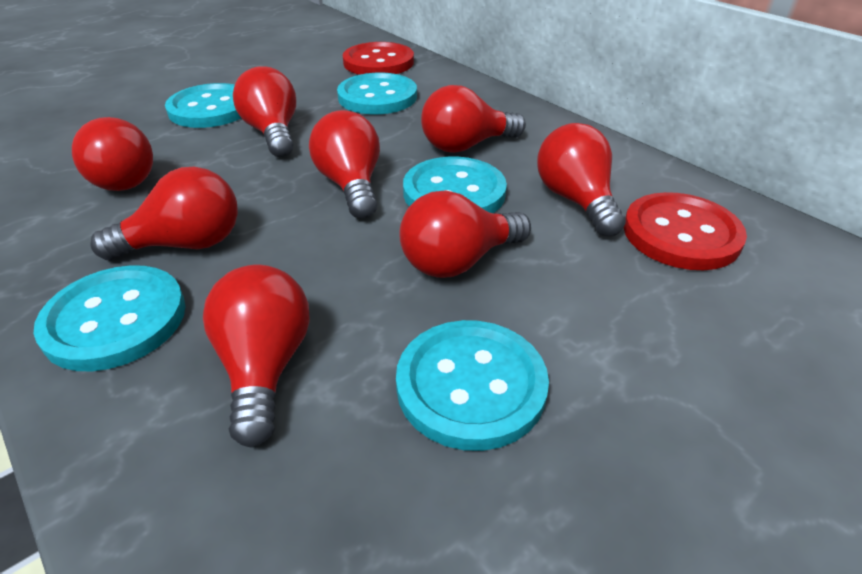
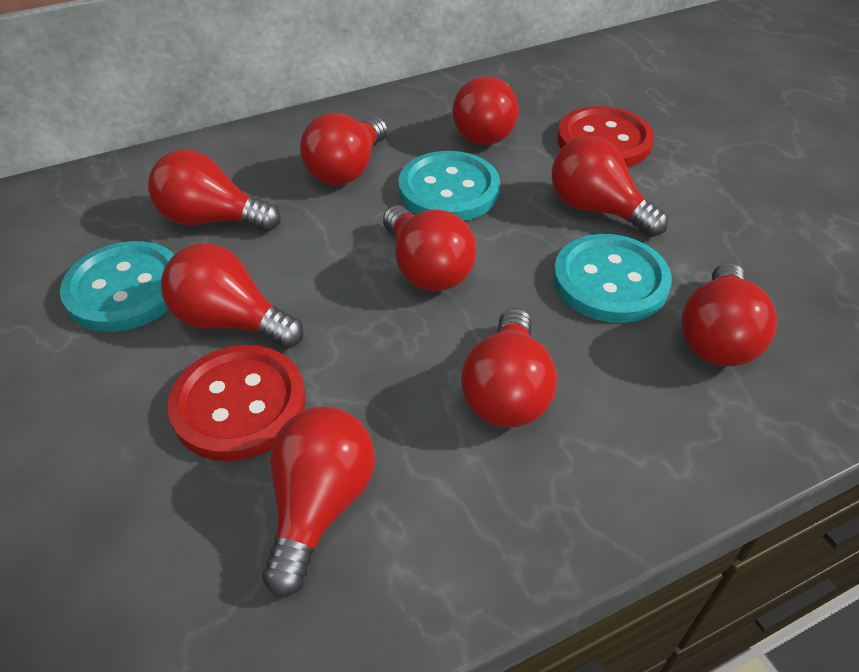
red light bulb: [72,117,153,191] [91,167,238,260] [203,265,310,447] [233,66,296,157] [309,110,380,219] [399,190,531,278] [421,85,526,153] [537,123,626,236] = 8 -> [148,150,281,232] [161,243,304,349] [262,407,375,598] [300,113,388,185] [383,205,476,291] [452,76,519,145] [461,308,557,428] [552,136,668,237] [682,263,777,366] = 9
turquoise button: [33,265,186,371] [165,83,241,128] [337,73,417,114] [396,320,549,451] [403,157,507,213] = 5 -> [60,241,174,332] [398,151,500,221] [553,234,672,323] = 3

